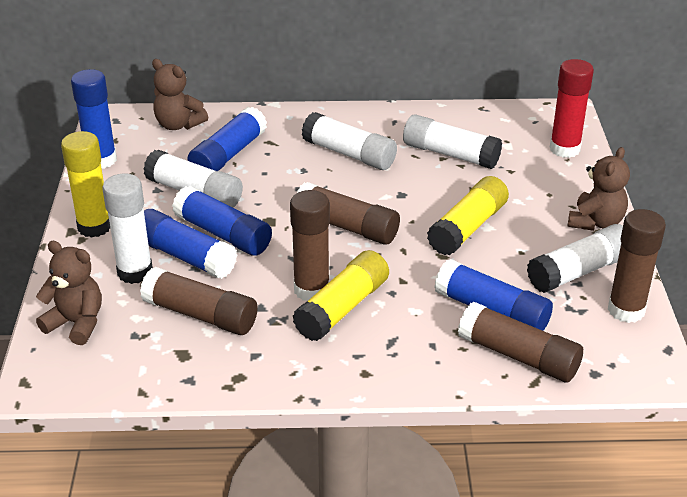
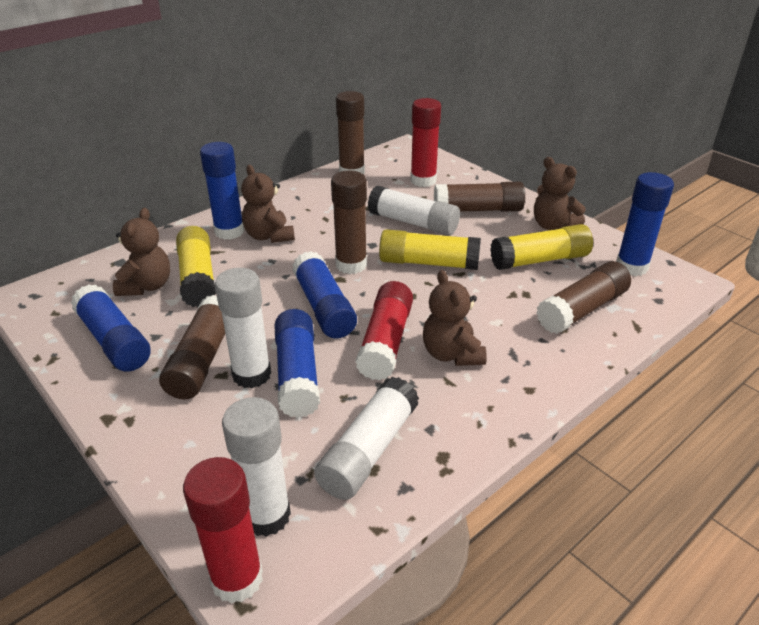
brown teddy bear: [36,241,102,345] [152,59,208,130] [567,147,630,231] = 3 -> [113,208,170,296] [241,165,295,243] [423,270,487,366] [534,157,586,230] = 4
red glue stick: [550,59,594,158] = 1 -> [183,457,263,604] [355,281,413,381] [410,98,441,187] = 3
white glue stick: [102,173,153,284] [143,150,243,208] [302,112,397,170] [403,115,502,169] [527,224,623,293] = 5 -> [215,268,271,388] [222,397,291,537] [314,377,419,500] [368,186,460,236] = 4

